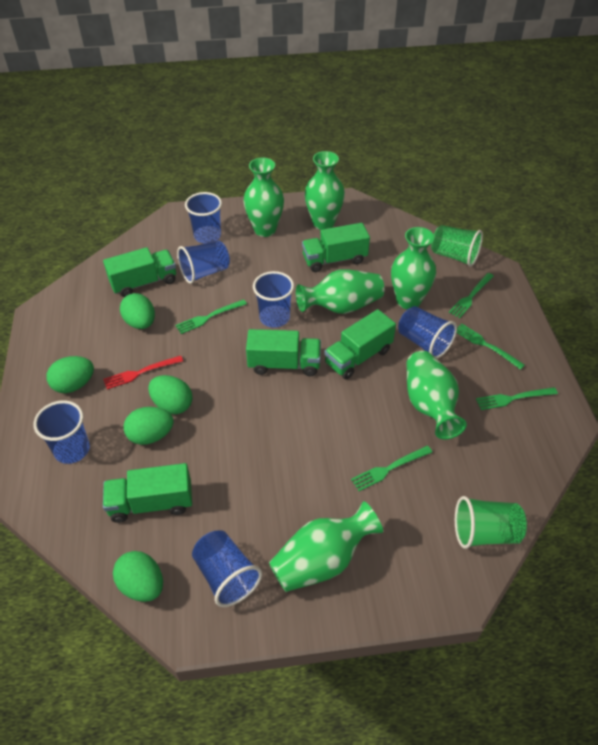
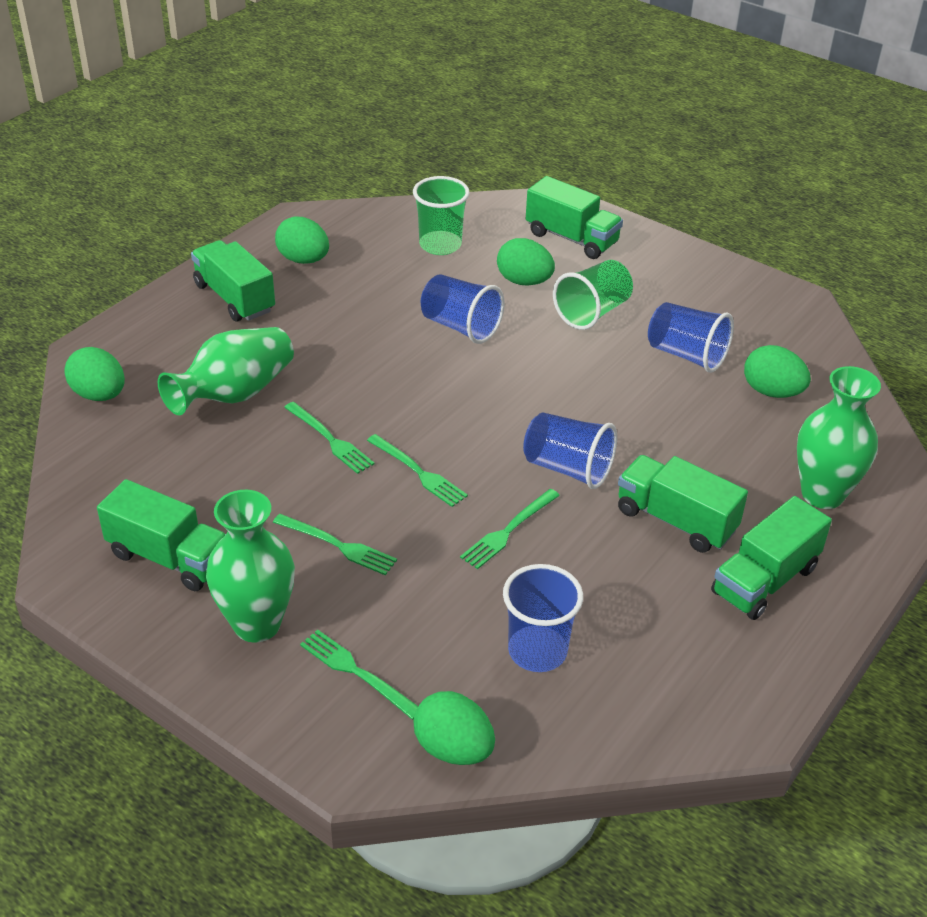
blue cup: [33,400,90,464] [177,241,230,284] [185,192,222,244] [192,530,262,607] [253,271,294,328] [398,306,457,359] = 6 -> [421,274,505,344] [503,564,583,672] [523,412,617,489] [648,302,734,373] = 4
green vase: [244,158,284,237] [269,501,383,592] [296,269,384,314] [305,151,345,230] [391,227,436,309] [406,351,467,439] = 6 -> [158,327,294,415] [206,490,295,643] [797,366,881,509] = 3
red fork: [103,356,183,389] = 1 -> none = 0

